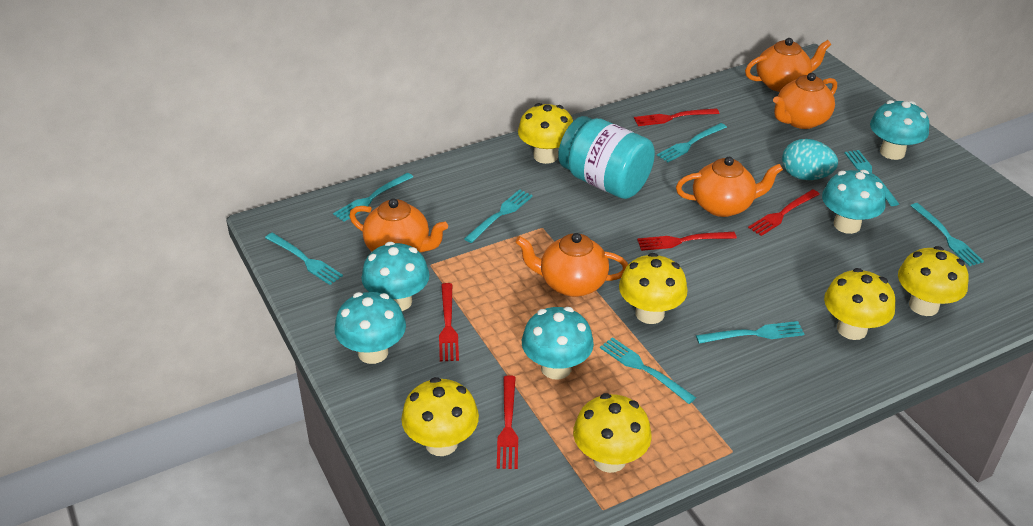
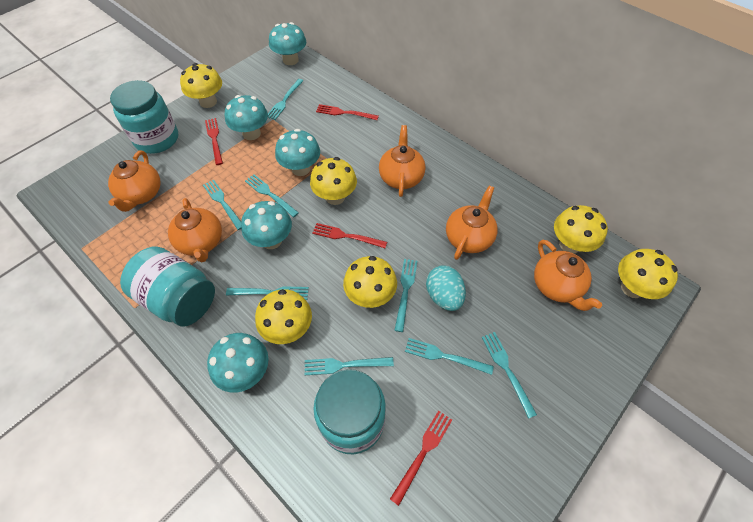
red fork: [439,283,459,361] [497,375,518,469] [634,108,719,126] [637,232,737,251] [748,189,820,236] = 5 -> [205,118,223,165] [312,223,387,248] [316,104,379,120] [390,411,452,506] = 4
turquoise jar: [558,116,655,199] = 1 -> [110,80,179,154] [120,247,215,327] [313,369,386,454] = 3

